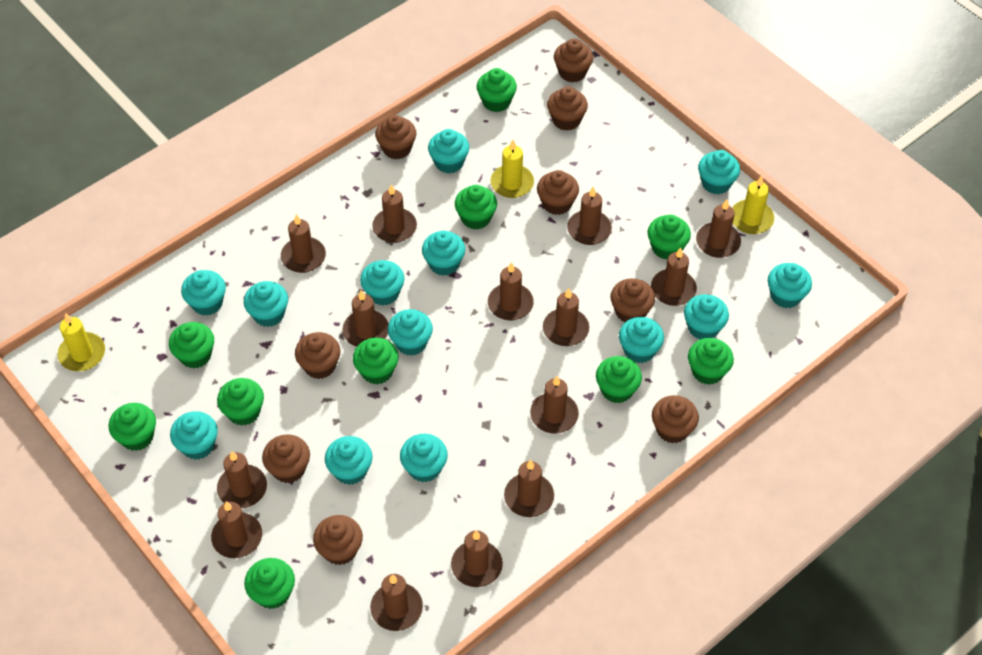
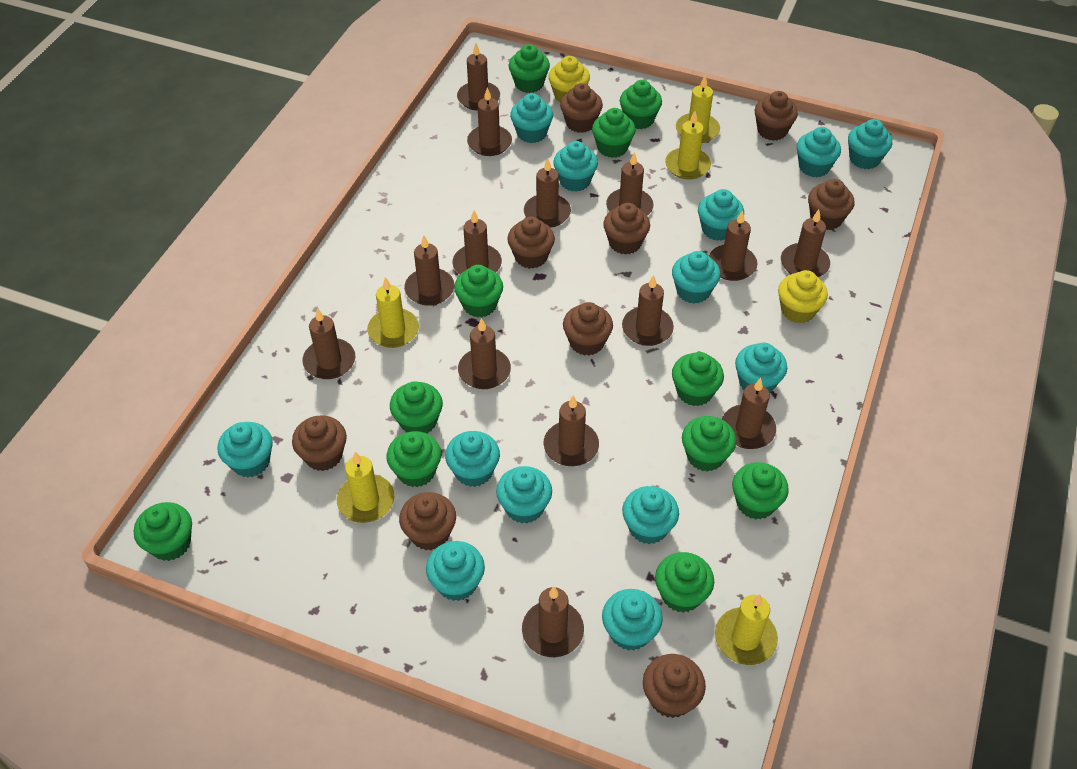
green cupcake: [109,403,156,451] [169,322,214,369] [217,378,264,426] [244,558,295,609] [353,338,399,384] [455,185,497,230] [477,68,517,112] [596,356,642,403] [648,215,691,260] [688,338,734,385] = 10 -> [134,502,192,561] [387,431,441,487] [390,381,443,434] [454,265,503,318] [509,44,550,93] [592,108,636,158] [620,80,662,129] [655,552,714,613] [672,352,724,406] [682,416,736,472] [732,462,789,520] = 11
yellow candle: [58,313,105,371] [491,140,534,198] [732,176,774,234] = 3 -> [337,452,394,523] [367,277,419,348] [665,111,711,180] [676,75,720,143] [715,594,778,665] = 5
yellow cupcake: none = 0 -> [548,56,590,102] [778,270,828,323] = 2

